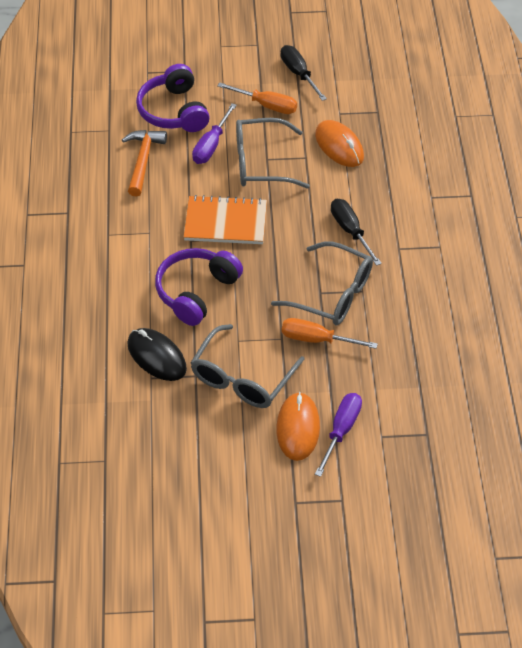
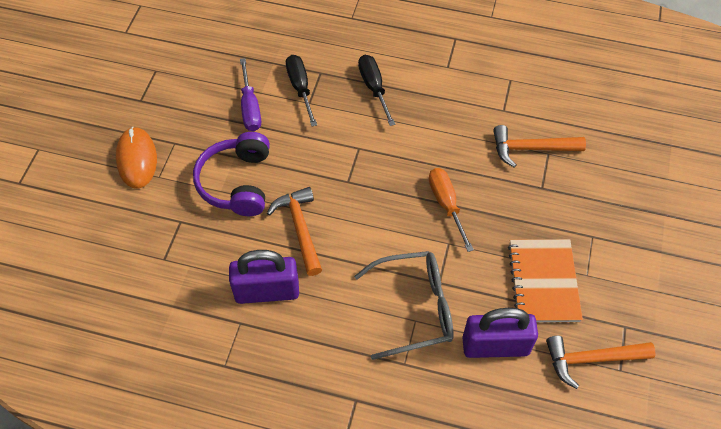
black mouse: [127,328,187,381] = 1 -> none = 0
grey glasses: [191,324,305,408] [236,118,310,188] [271,241,373,325] = 3 -> [354,251,454,360] = 1
orange hammer: [122,130,167,196] = 1 -> [267,187,322,276] [493,125,586,168] [546,336,655,389] = 3
orange mouse: [276,392,320,461] [315,120,364,167] = 2 -> [116,127,157,188] = 1
orange screwdriver: [217,82,297,114] [282,318,378,349] = 2 -> [429,168,474,252] = 1
purple headphones: [136,64,210,132] [155,248,243,326] = 2 -> [193,132,270,216] = 1
purple padlock: none = 0 -> [229,250,299,304] [462,308,538,358] = 2
purple screwdriver: [192,103,237,164] [315,393,362,477] = 2 -> [240,58,261,131] = 1

